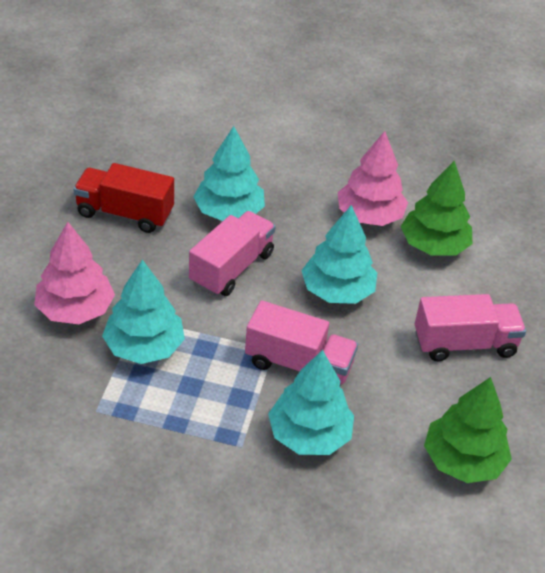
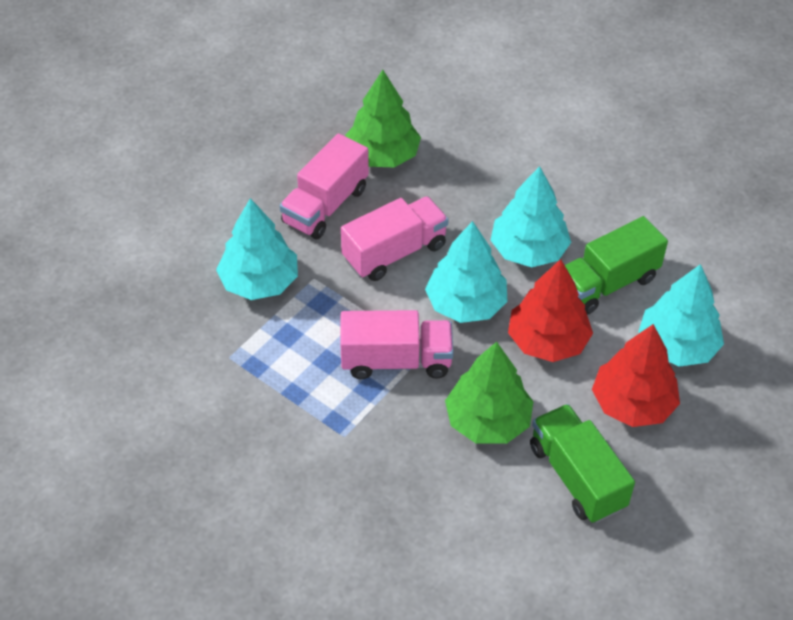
green truck: none = 0 -> [530,404,635,523] [565,216,668,315] = 2
pink tree: [34,222,115,324] [338,131,408,226] = 2 -> none = 0
red tree: none = 0 -> [508,259,593,362] [592,324,680,427] = 2
red truck: [73,163,174,233] = 1 -> none = 0

